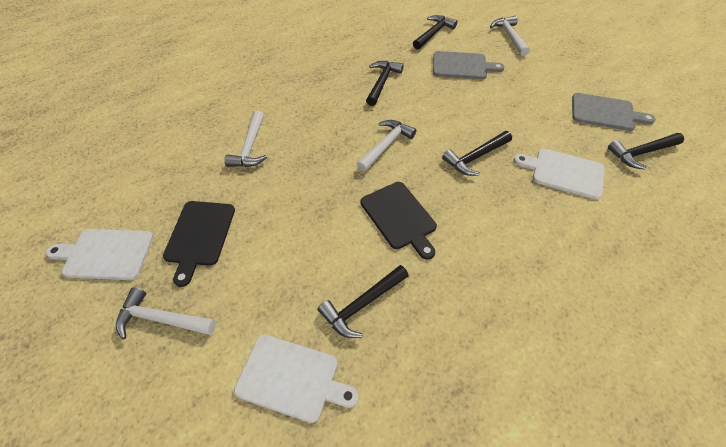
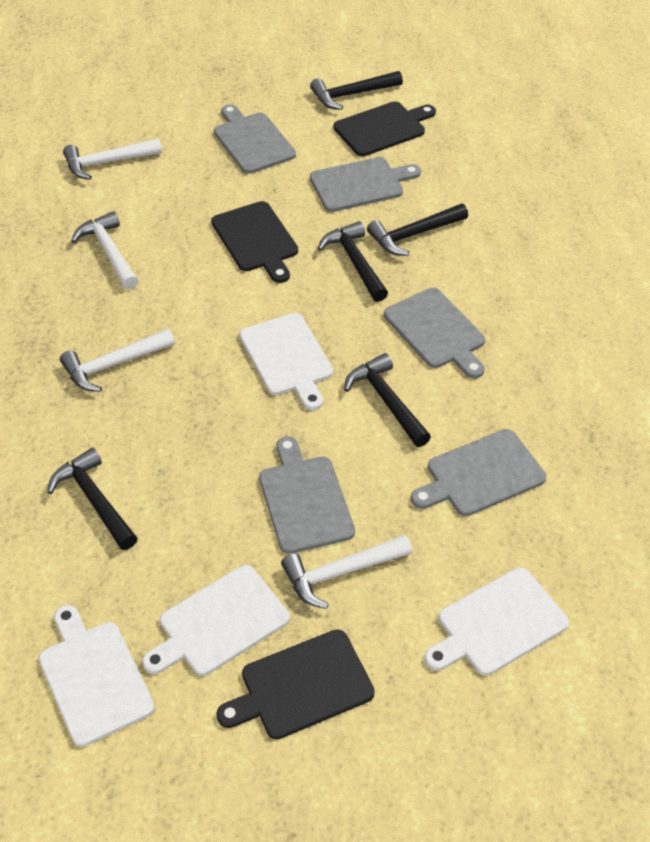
black cutting board: [163,201,235,287] [361,182,437,260] = 2 -> [211,201,298,283] [216,629,375,739] [333,101,436,156] = 3
grey cutting board: [433,51,504,79] [572,93,655,131] = 2 -> [214,104,296,174] [259,436,355,554] [310,157,421,212] [384,288,485,378] [411,429,546,516] = 5
white cutting board: [46,229,153,280] [234,335,359,423] [514,149,605,199] = 3 -> [39,605,154,747] [142,565,290,676] [239,313,333,410] [425,567,569,676] = 4

